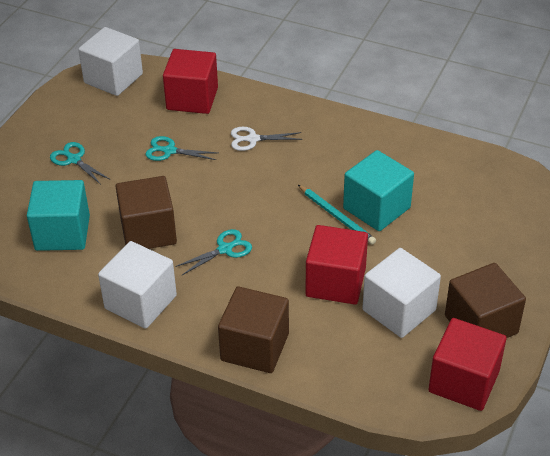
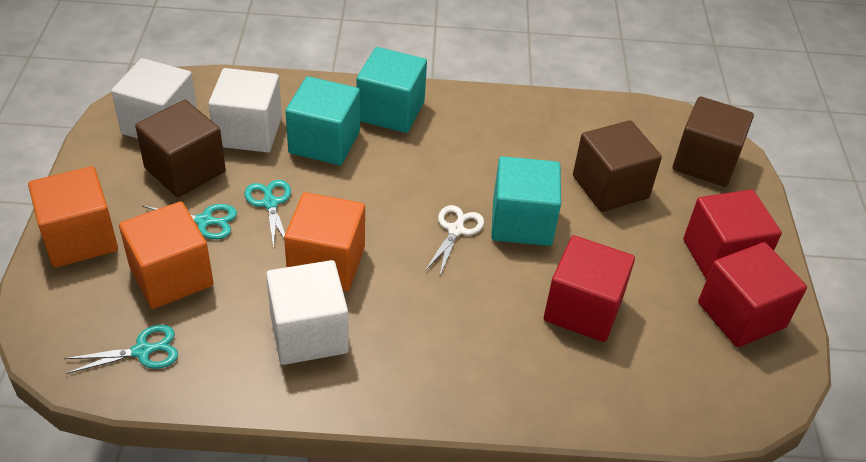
orange cube: none = 0 -> [28,166,118,268] [119,201,214,309] [284,192,365,291] = 3
turquoise cube: [27,180,90,251] [343,150,414,231] = 2 -> [285,76,360,165] [356,47,427,133] [491,156,561,246] = 3
turquoise pencil: [298,185,376,245] = 1 -> none = 0

